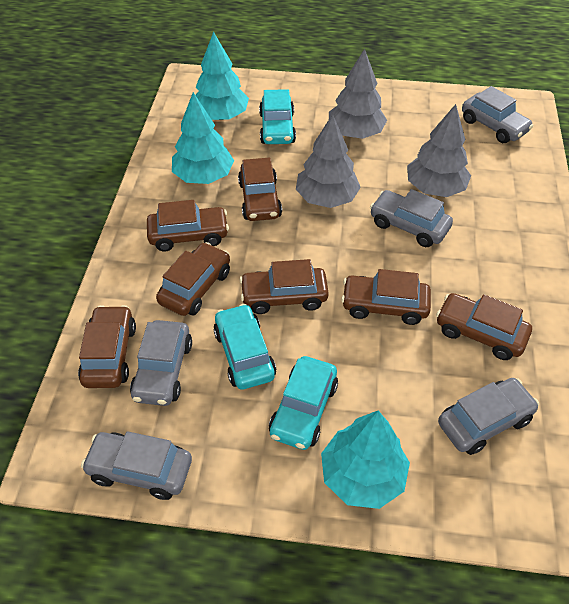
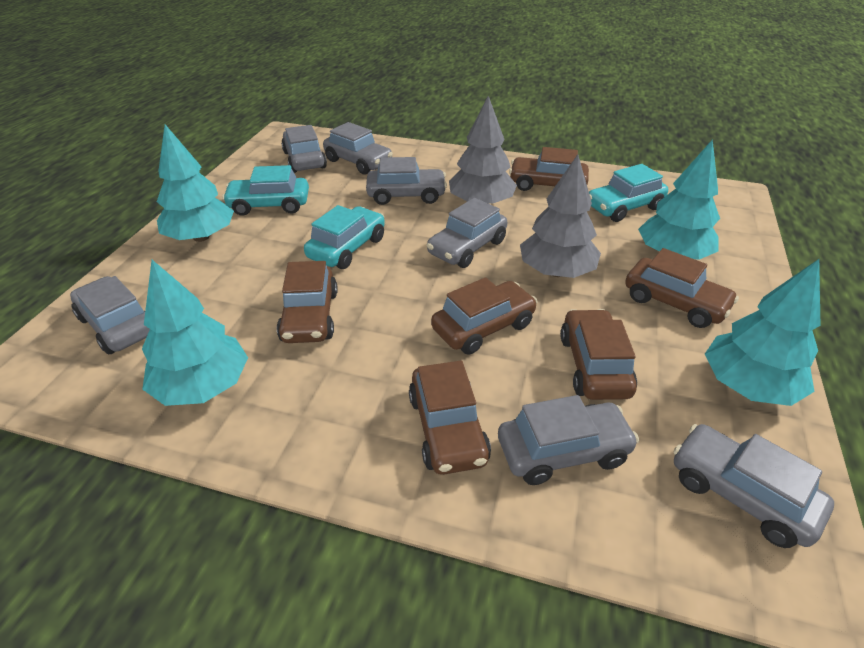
brown car: [78,305,136,388] [147,200,229,252] [156,242,230,316] [238,157,282,221] [240,259,329,314] [341,269,431,325] [436,293,532,360] = 7 -> [277,261,338,343] [409,361,491,475] [431,277,538,355] [509,147,589,191] [560,309,637,400] [625,248,739,328] = 6
grey car: [81,431,192,500] [130,320,192,406] [370,189,453,247] [438,378,539,455] [462,86,533,143] = 5 -> [70,276,150,355] [281,125,327,173] [323,122,393,175] [366,157,447,205] [427,198,507,268] [498,395,639,485] [673,424,834,548] = 7
grey tree: [296,114,361,208] [329,49,387,139] [407,104,471,197] = 3 -> [449,96,517,204] [520,154,601,278] = 2
turquoise tree: [172,92,234,184] [196,32,249,120] [321,411,410,509] = 3 -> [142,260,248,406] [157,125,234,242] [638,139,720,260] [705,259,821,406] = 4

